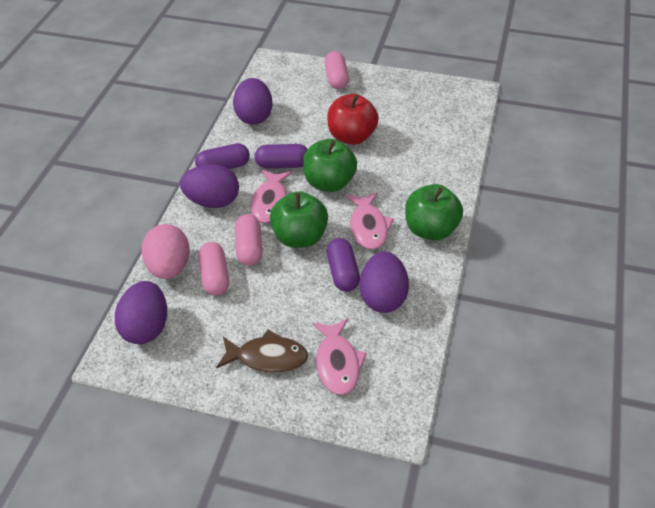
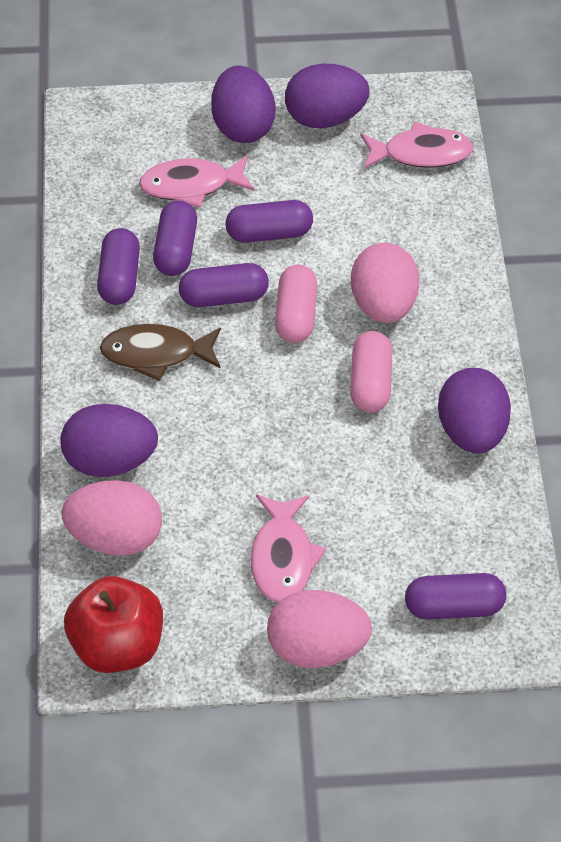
green apple: [270,191,328,248] [303,139,357,192] [405,184,463,241] = 3 -> none = 0
pink capsule: [198,242,229,296] [235,214,262,266] [325,51,349,89] = 3 -> [275,265,317,343] [350,331,392,413] = 2
pink egg: [141,224,190,279] = 1 -> [61,480,162,556] [267,590,372,668] [351,243,419,323] = 3
purple capsule: [195,143,250,169] [255,144,307,168] [326,238,360,292] = 3 -> [97,228,140,305] [153,201,197,276] [179,263,269,307] [226,200,313,243] [405,573,506,620] = 5

